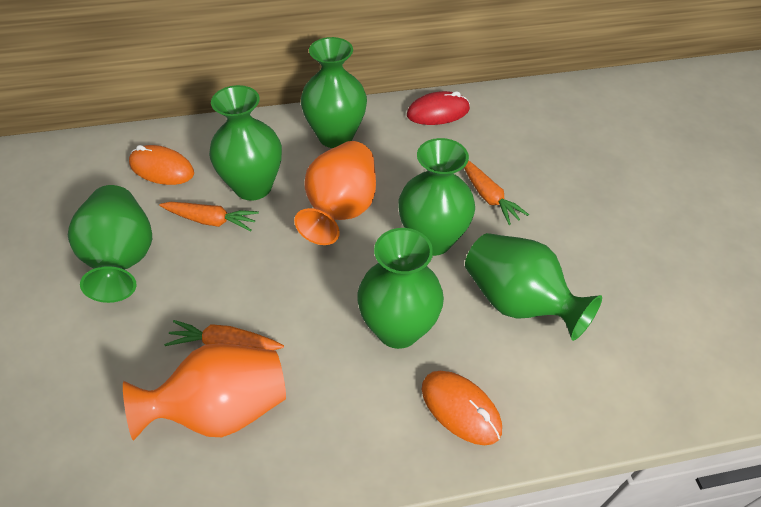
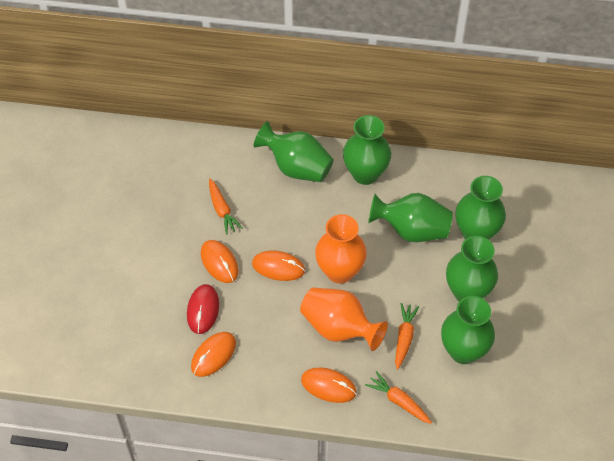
orange mouse: [129,145,194,185] [422,371,502,445] = 2 -> [191,332,236,377] [201,240,239,283] [252,251,305,281] [301,368,357,403] = 4

